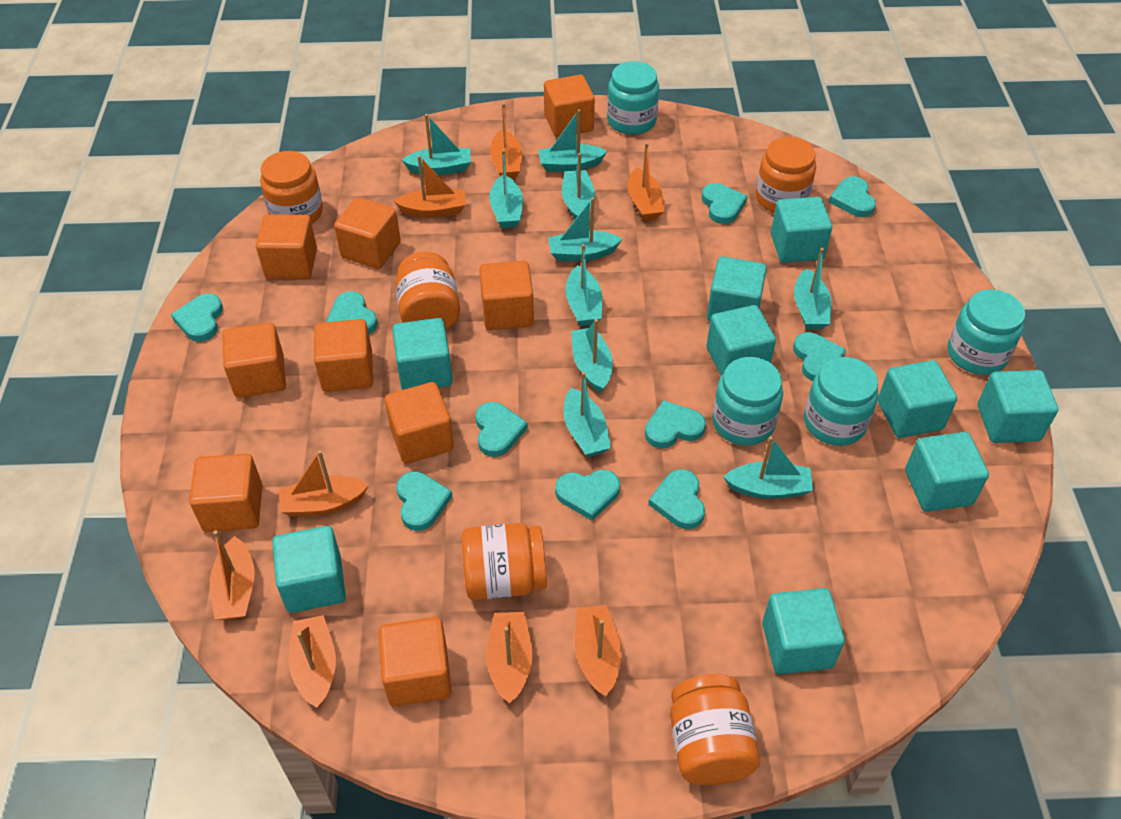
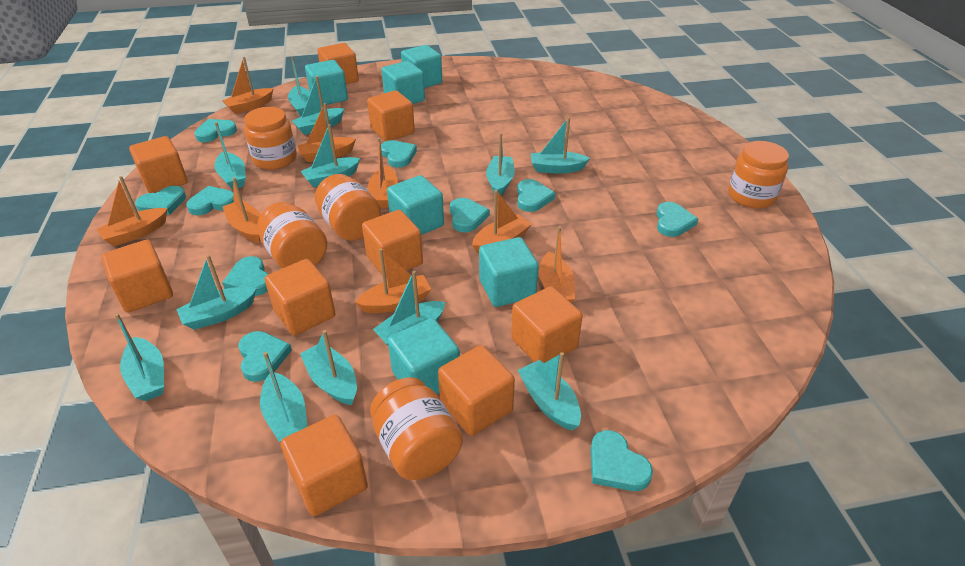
turquoise boat: [402,114,471,175] [489,150,523,228] [538,109,607,172] [548,197,622,261] [562,153,595,219] [564,372,611,457] [565,244,602,326] [571,319,613,393] [724,436,813,499] [794,248,831,330] = 10 -> [115,313,164,401] [176,255,257,330] [214,122,246,190] [260,352,308,442] [288,57,310,116] [292,76,344,135] [300,330,357,405] [301,124,360,187] [373,271,445,345] [486,133,515,195] [518,352,581,430] [531,117,590,174] = 12
turquoise cube: [272,526,346,613] [392,318,453,390] [706,305,776,376] [707,256,767,321] [762,588,845,674] [771,197,832,263] [878,360,957,438] [905,432,989,512] [978,370,1058,443] = 9 -> [305,60,348,106] [382,61,425,104] [387,175,444,235] [388,318,460,394] [401,45,442,88] [479,237,538,307] = 6
turquoise jar: [607,61,659,135] [712,357,783,446] [804,357,878,446] [948,289,1025,375] = 4 -> none = 0

